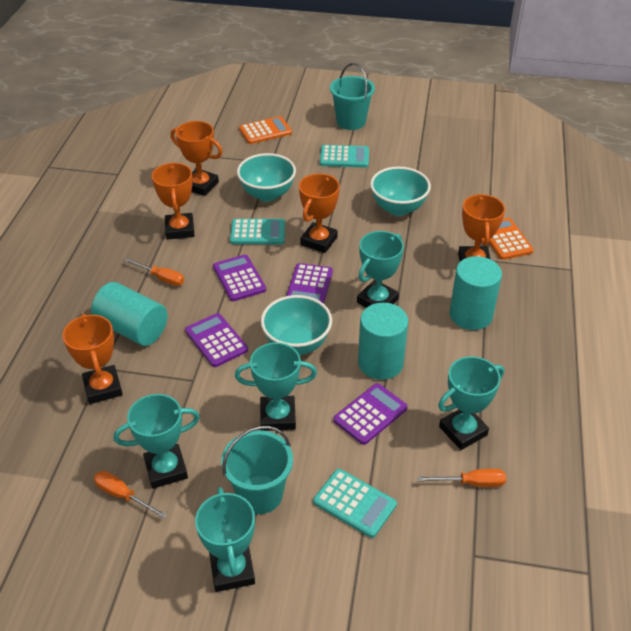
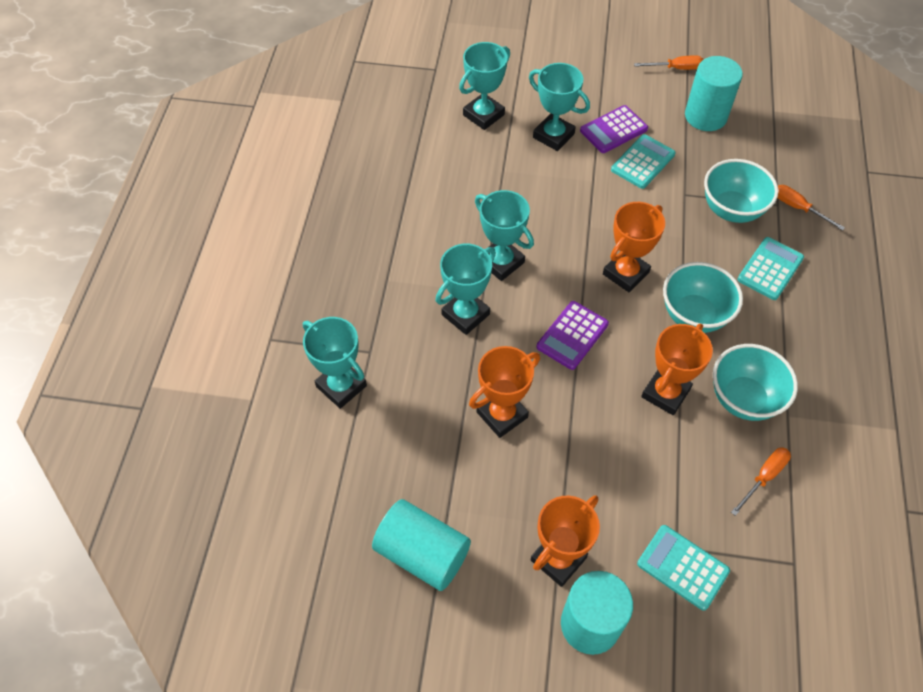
orange calculator: [239,116,292,144] [489,218,534,260] = 2 -> none = 0
orange trophy: [63,314,123,404] [152,163,194,240] [170,121,223,196] [299,174,340,253] [458,194,505,261] = 5 -> [469,346,540,438] [531,495,600,587] [603,202,665,292] [641,324,713,415] = 4
purple calculator: [185,313,248,367] [213,254,266,301] [286,263,333,304] [333,383,408,445] = 4 -> [536,301,609,370] [580,105,648,153] = 2
turquoise bucket: [221,426,293,514] [330,63,375,130] = 2 -> none = 0

